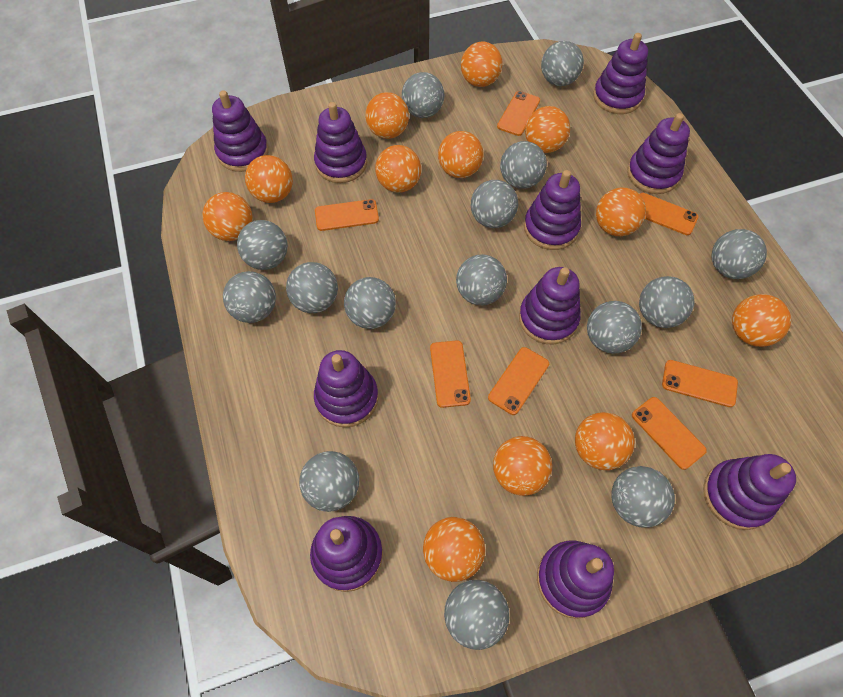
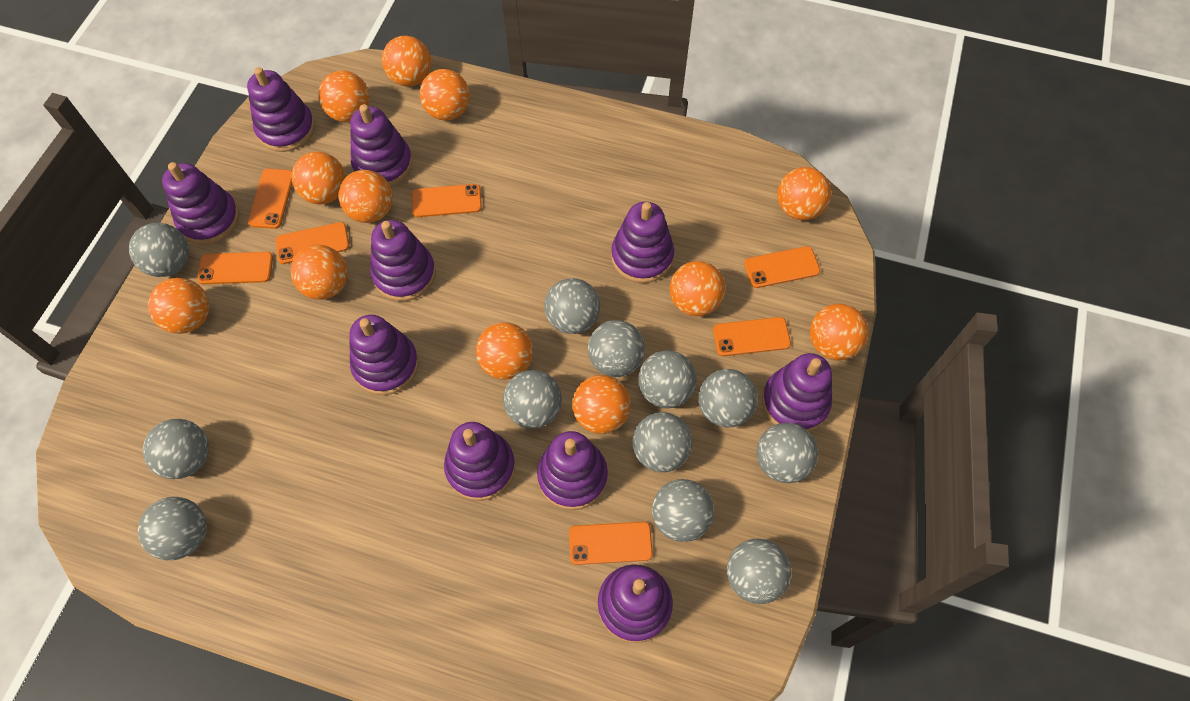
grey ball: [223,271,276,323] [237,220,288,270] [286,262,338,313] [299,451,359,512] [344,277,396,329] [402,72,444,118] [444,580,509,650] [456,255,507,306] [471,180,518,228] [500,141,547,189] [541,41,584,86] [587,301,642,353] [612,466,675,528] [639,276,694,328] [711,229,767,279] = 15 -> [129,223,189,277] [138,497,207,560] [143,419,209,479] [503,370,562,429] [544,278,600,334] [588,320,645,377] [632,412,693,472] [638,350,697,408] [652,479,714,542] [698,369,758,427] [727,539,791,604] [757,423,818,483] = 12

